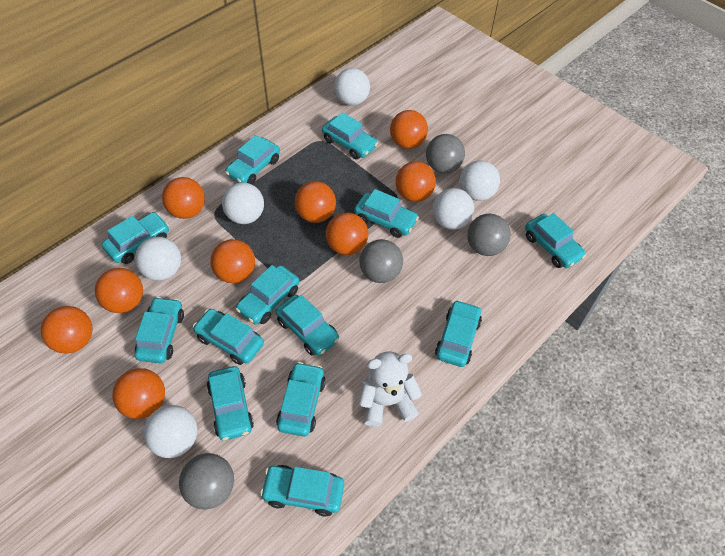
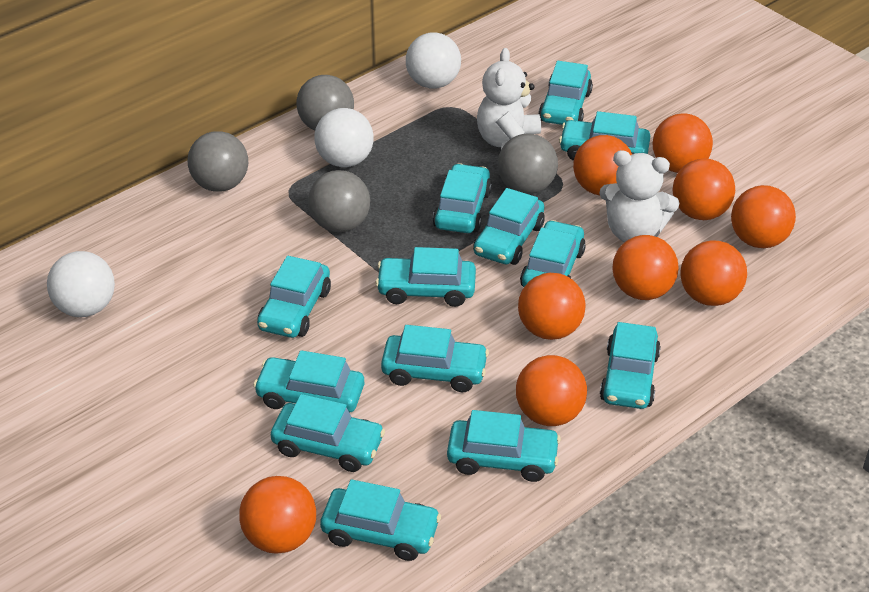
white ball: [135,237,181,281] [144,405,197,458] [222,182,264,224] [334,68,370,106] [433,188,474,230] [459,160,500,201] = 6 -> [47,251,115,317] [314,108,374,167] [406,32,461,89] = 3
white teddy bear: [358,352,422,427] = 1 -> [477,48,541,149] [599,150,679,242] = 2

